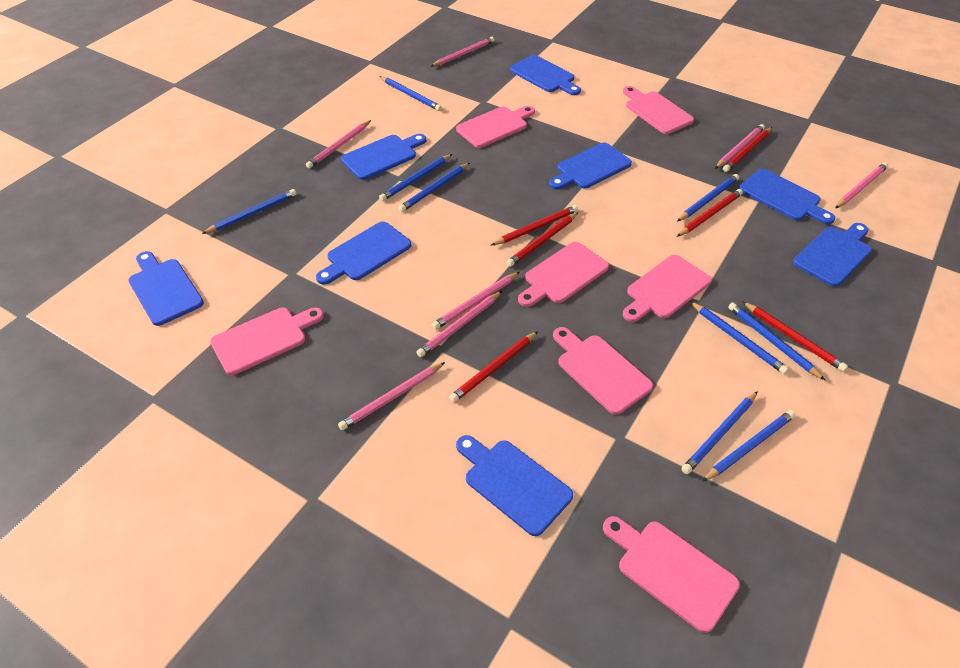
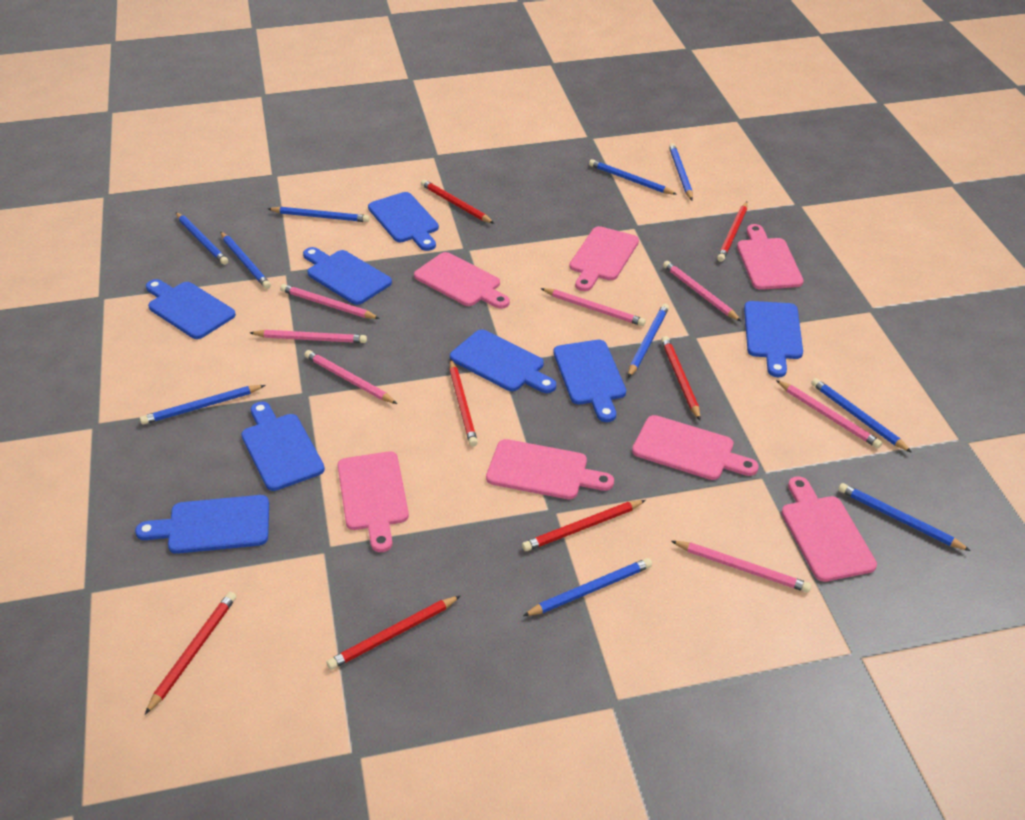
blue pencil: [202,189,296,234] [379,76,442,111] [379,154,452,201] [399,163,469,212] [677,174,739,222] [682,391,758,474] [690,301,789,374] [702,410,795,482] [728,302,825,380] = 9 -> [140,385,265,425] [176,212,228,265] [221,232,271,289] [268,207,370,222] [523,558,652,616] [589,159,677,195] [628,304,669,378] [669,143,693,200] [811,378,912,453] [838,483,971,551] = 10
red pencil: [449,331,538,403] [491,205,578,245] [506,212,578,267] [677,189,743,237] [723,127,772,172] [742,301,848,372] = 6 -> [145,592,236,714] [327,595,461,670] [421,179,494,224] [450,359,478,447] [522,500,646,551] [661,336,700,420] [717,202,748,262] = 7

